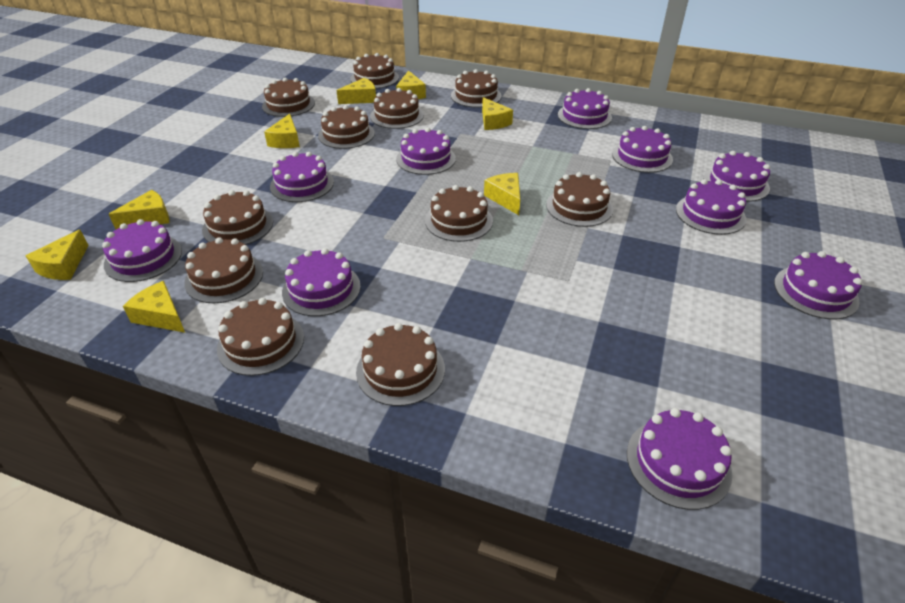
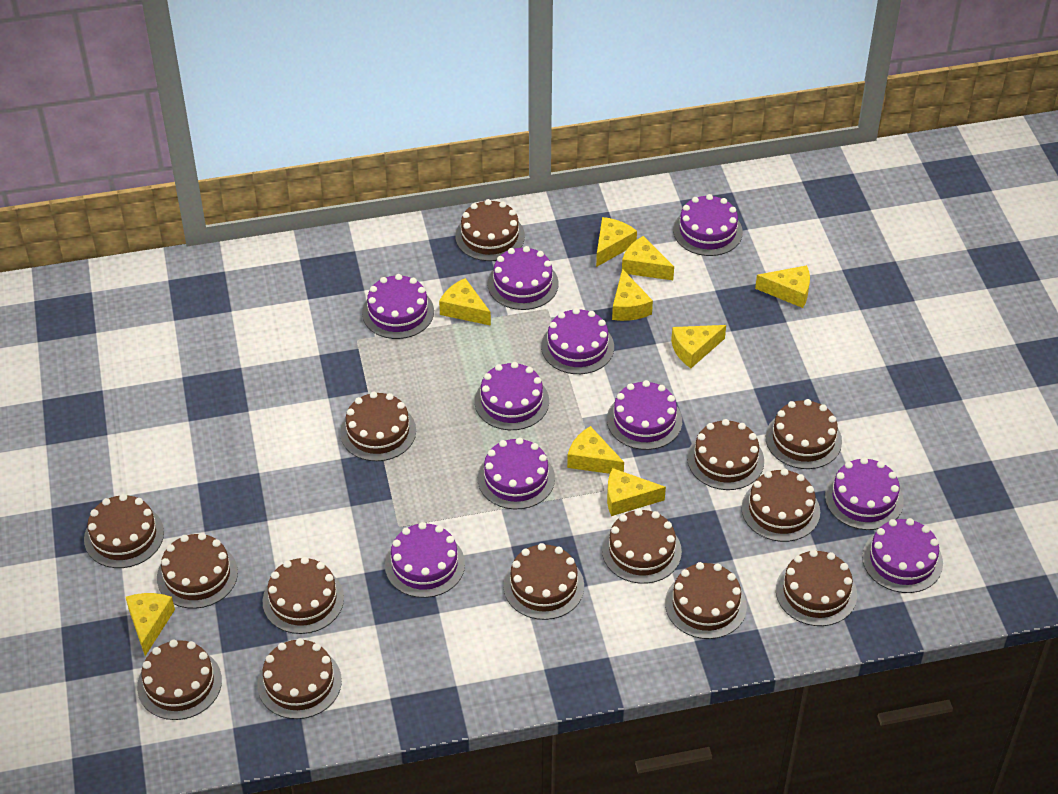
brown cake: [184,237,263,303] [202,190,273,245] [217,298,304,376] [262,78,315,117] [318,105,375,149] [350,53,399,89] [356,323,445,406] [370,88,424,129] [425,185,493,242] [451,69,502,108] [546,172,613,227] = 11 -> [84,494,164,568] [137,640,222,720] [157,533,238,609] [257,638,342,719] [263,557,344,634] [340,392,416,461] [455,199,525,261] [503,543,584,620] [602,509,682,584] [665,562,747,639] [687,419,764,490] [741,469,820,542] [766,399,842,469] [776,549,857,626] = 14
yellow cheese: [26,229,89,280] [109,190,170,229] [123,281,185,333] [264,114,300,148] [336,78,376,104] [396,70,426,99] [482,97,513,130] [484,173,520,215] = 8 -> [126,593,175,656] [439,278,491,326] [567,426,624,474] [596,217,637,267] [607,468,666,516] [612,269,653,321] [622,236,674,280] [671,325,726,368] [755,265,810,308] = 9

